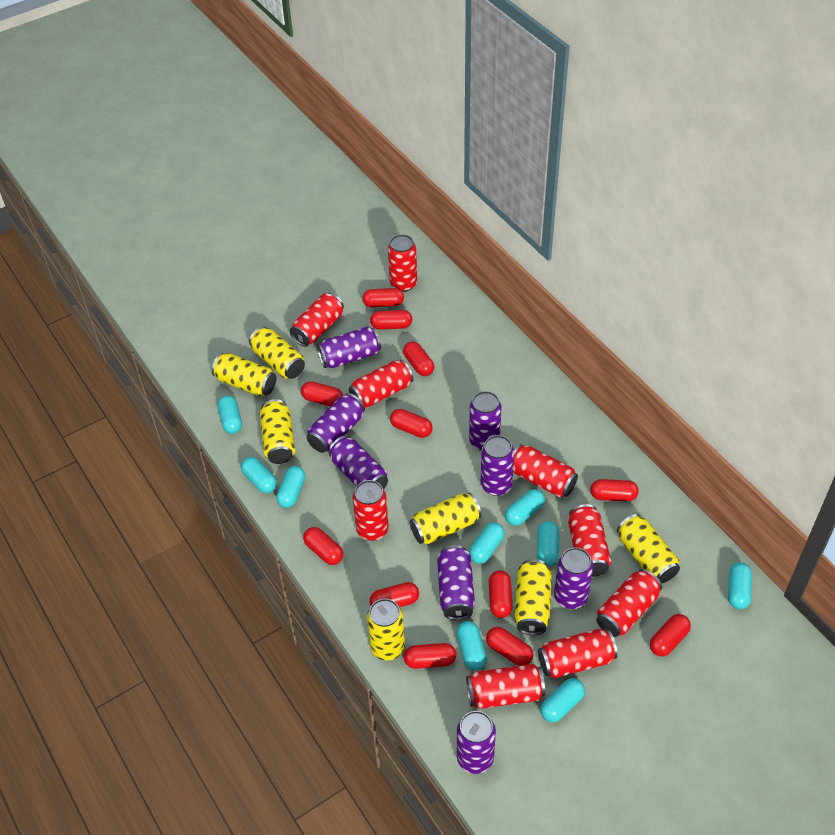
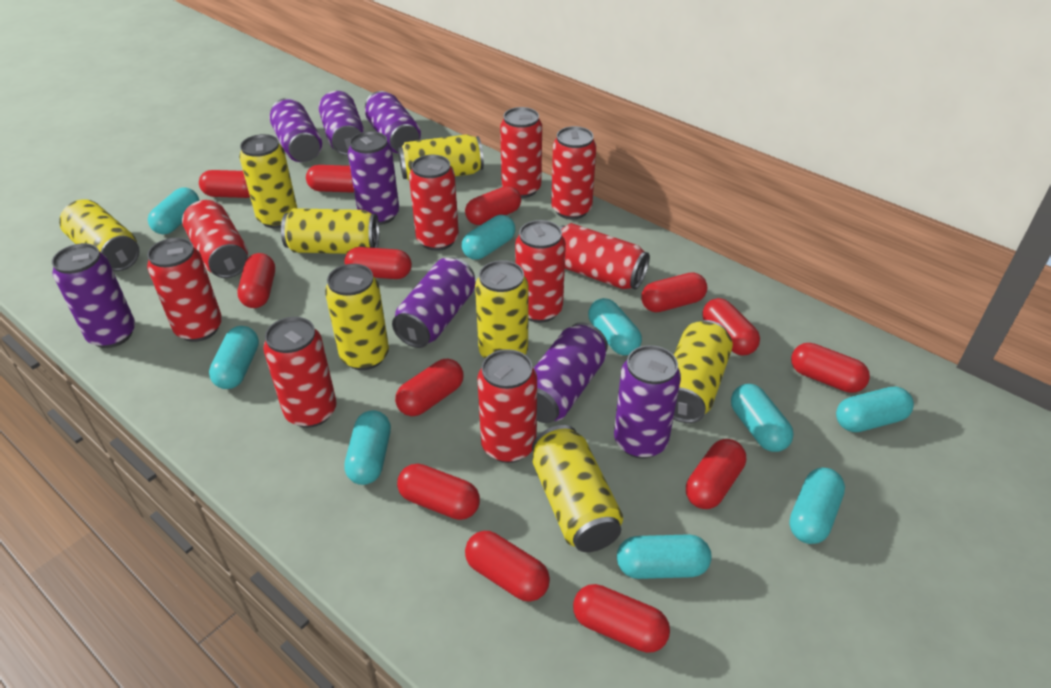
red capsule: [301,381,343,406] [303,527,343,565] [362,288,404,307] [369,582,419,607] [370,310,412,330] [390,409,433,438] [403,341,434,376] [404,643,456,669] [486,627,533,666] [489,570,513,618] [590,479,639,502] [650,614,691,657] = 12 -> [199,170,250,198] [237,253,275,308] [306,165,354,193] [344,247,412,279] [395,359,464,416] [397,464,480,520] [465,186,521,225] [465,531,550,602] [573,584,670,653] [641,272,707,312] [686,439,746,509] [702,298,760,356] [791,343,870,393] = 13
yellow can: [212,353,276,397] [249,327,305,379] [259,399,295,464] [367,598,405,661] [410,493,481,545] [514,559,552,635] [617,514,680,584] = 7 -> [59,199,140,271] [239,134,297,228] [281,208,379,254] [325,264,389,370] [398,134,484,180] [475,260,529,358] [532,425,623,552] [673,320,733,423] = 8

